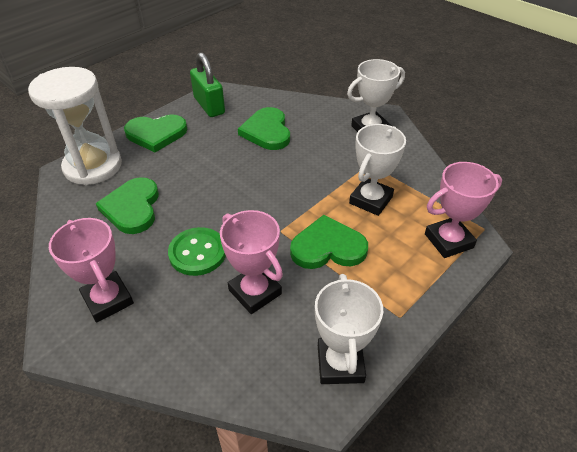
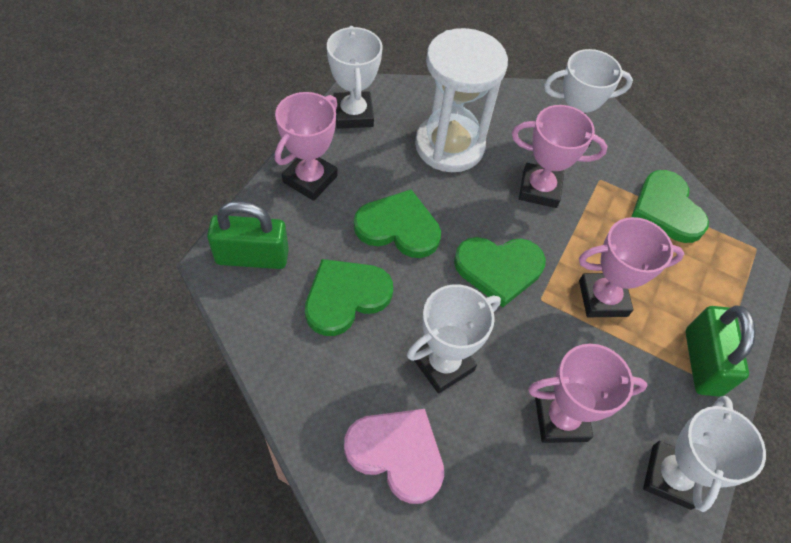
green button: [168,227,226,276] = 1 -> none = 0
green padlock: [190,52,225,117] = 1 -> [207,201,289,269] [685,305,756,397] = 2
pink heart: none = 0 -> [344,409,444,504] = 1
pink trophy: [49,218,134,323] [220,210,283,314] [425,162,502,258] = 3 -> [275,92,337,201] [512,105,607,208] [528,344,647,443] [579,217,684,317] = 4
white trophy: [315,274,383,384] [347,59,405,132] [349,124,406,216] = 3 -> [327,26,382,129] [407,284,501,394] [544,49,633,147] [643,396,766,512] = 4

